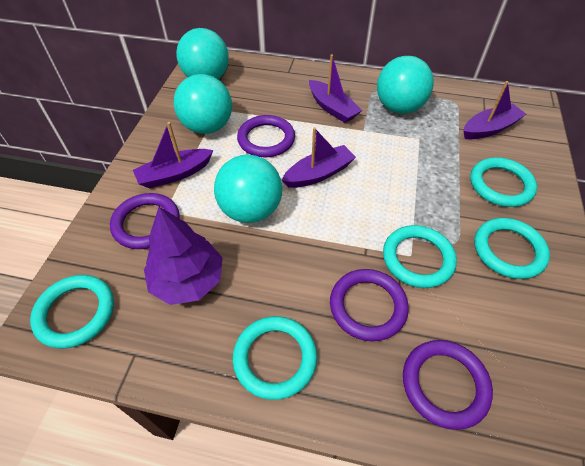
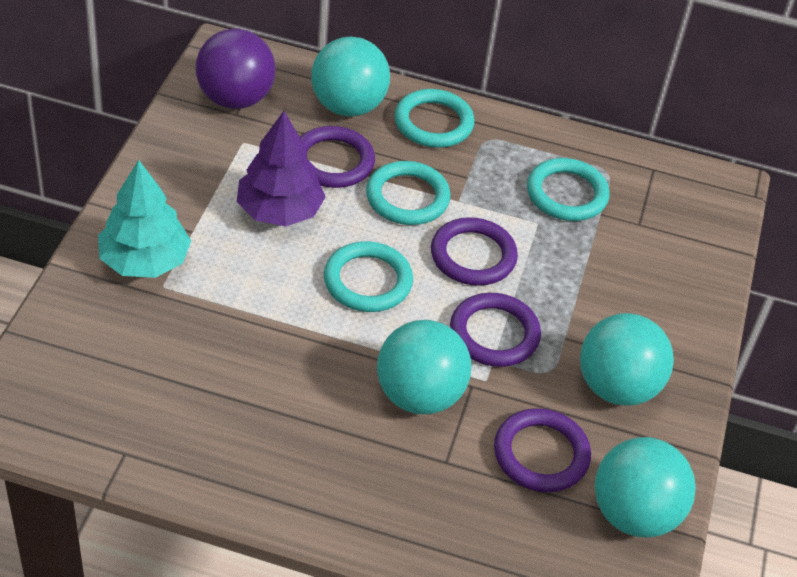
purple ball: none = 0 -> [196,28,276,109] = 1
purple boat: [133,122,213,188] [281,127,356,188] [309,54,362,123] [463,81,526,139] = 4 -> none = 0
turquoise ring: [30,275,114,349] [233,316,317,400] [383,225,457,288] [470,157,537,207] [474,218,550,279] = 5 -> [324,241,413,312] [366,161,451,225] [394,89,474,148] [527,158,610,221] = 4
turquoise tree: none = 0 -> [98,160,191,278] = 1

